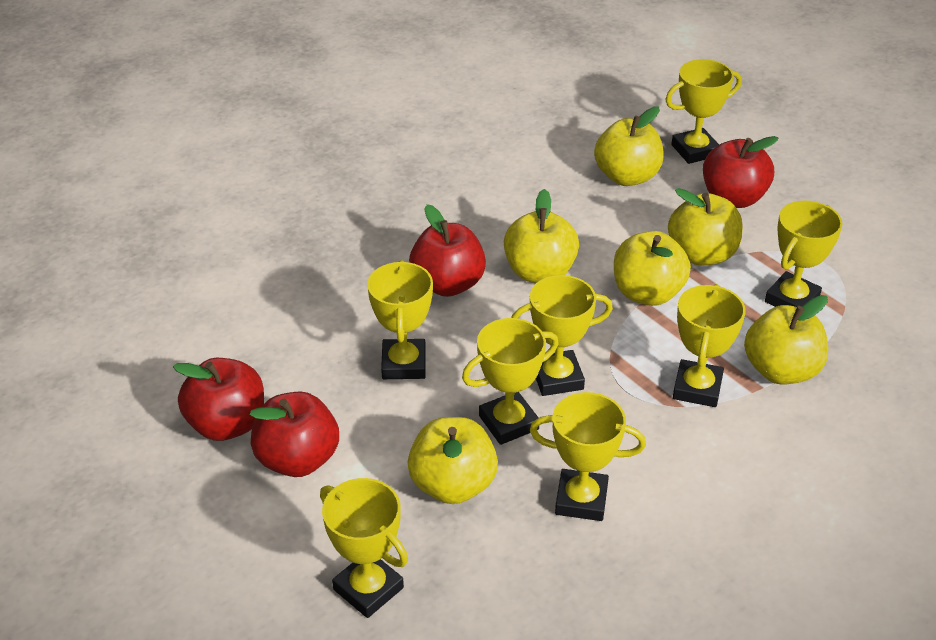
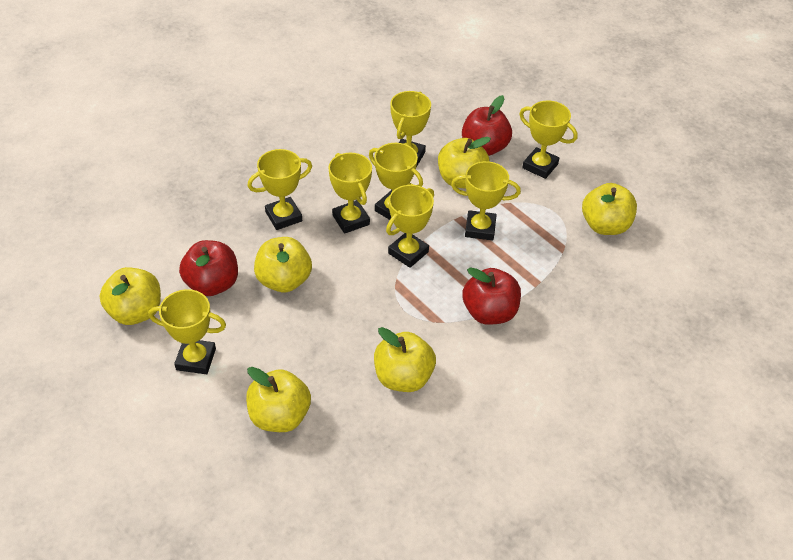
red apple: [173,358,264,441] [250,391,339,477] [409,204,486,297] [703,136,778,208] = 4 -> [179,240,238,296] [462,95,512,156] [462,267,521,325] = 3

